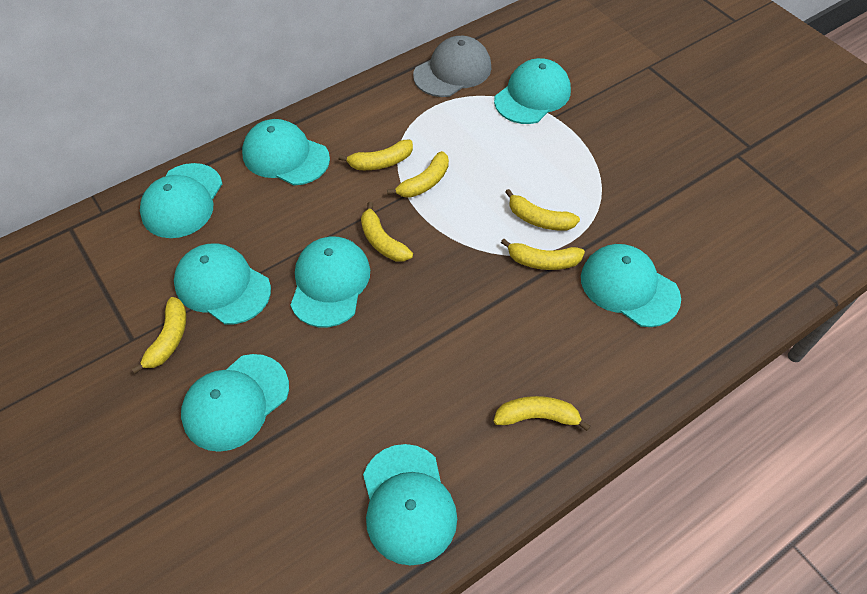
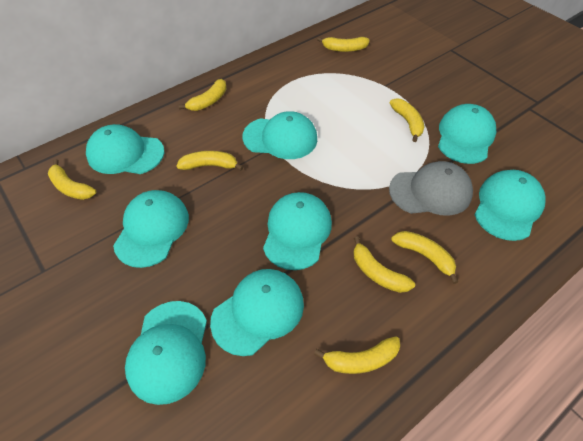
yellow banana: [132,297,186,373] [339,140,413,170] [361,202,413,262] [387,151,449,198] [493,396,590,431] [501,239,585,270] [505,189,580,231] = 7 -> [48,159,96,200] [176,151,243,170] [178,79,226,111] [314,337,400,374] [317,37,370,52] [353,236,415,293] [389,98,424,142] [391,231,458,284] = 8

